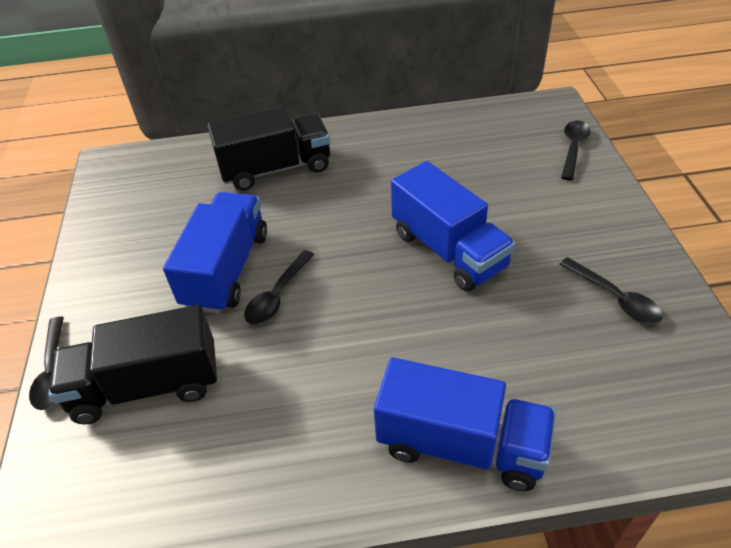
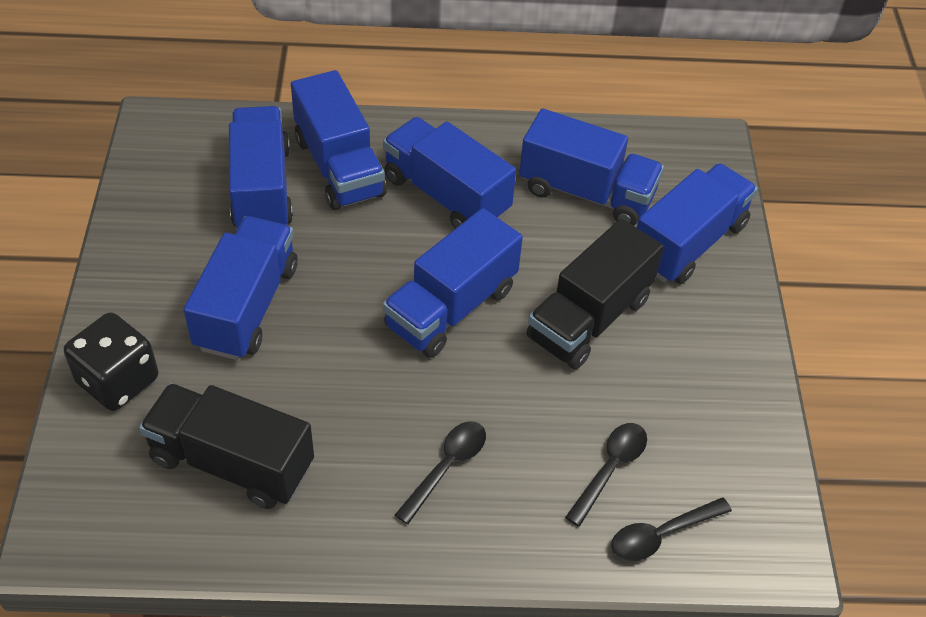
black dice: none = 0 -> [64,312,158,411] = 1
black spoon: [29,317,64,410] [244,250,315,325] [560,257,662,324] [561,121,591,180] = 4 -> [395,421,486,524] [565,423,647,527] [611,497,732,561] = 3
blue truck: [163,192,267,314] [374,357,556,491] [391,161,516,292] = 3 -> [184,216,297,360] [229,106,293,228] [291,70,387,210] [383,117,516,229] [383,208,523,358] [519,108,664,226] [637,163,758,284] = 7

